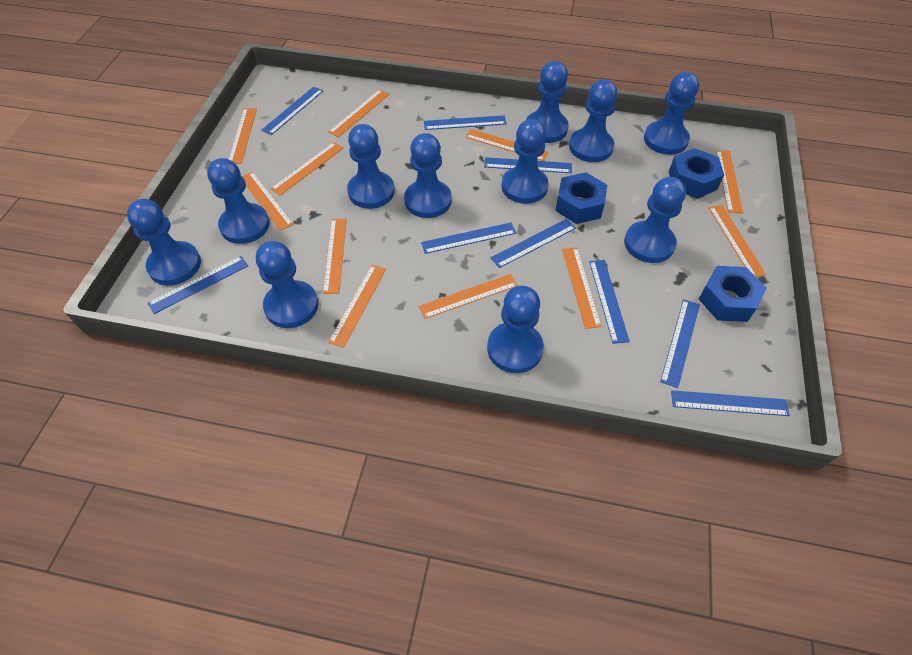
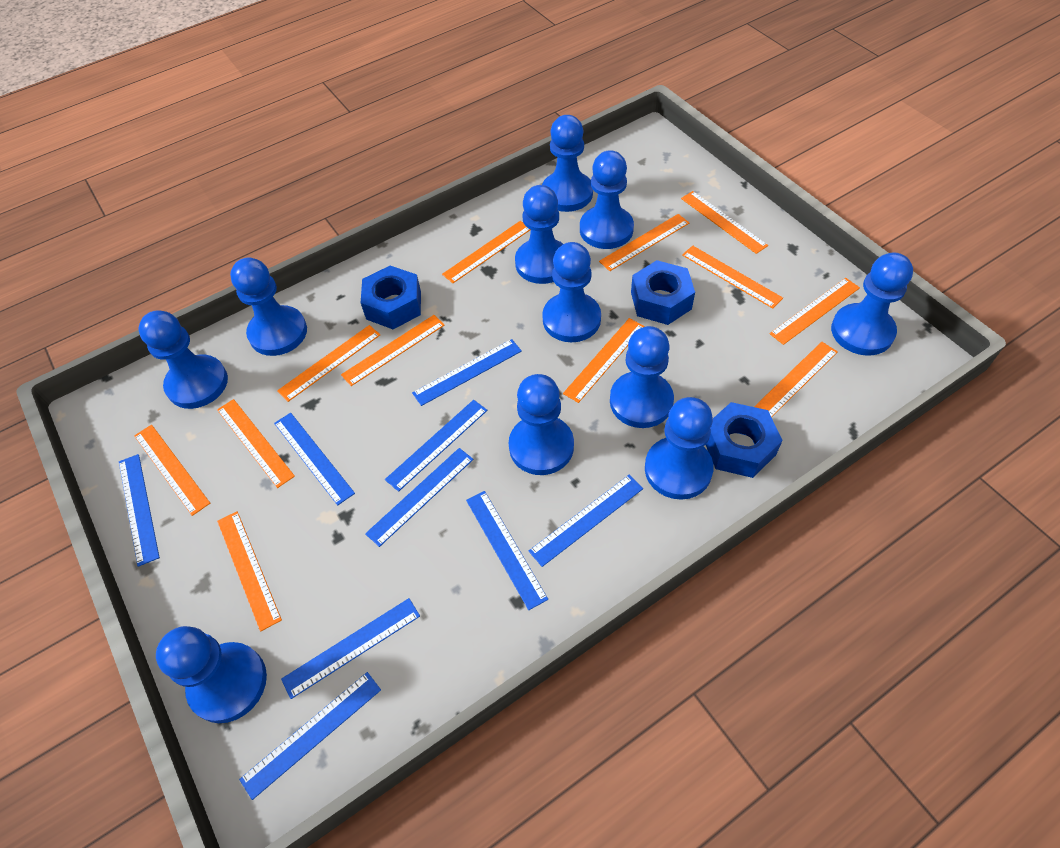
orange ruler: [229,108,257,164] [242,172,294,231] [271,142,343,196] [323,219,347,294] [328,90,390,137] [328,265,386,348] [419,274,518,319] [465,129,549,161] [562,247,602,329] [708,205,766,277] [716,150,743,213] = 11 -> [134,425,210,516] [217,399,295,488] [217,511,282,632] [277,325,380,402] [341,315,444,386] [442,221,531,283] [563,318,644,403] [599,214,689,271] [681,191,768,254] [682,245,783,309] [754,342,838,417] [769,278,860,345] = 12

